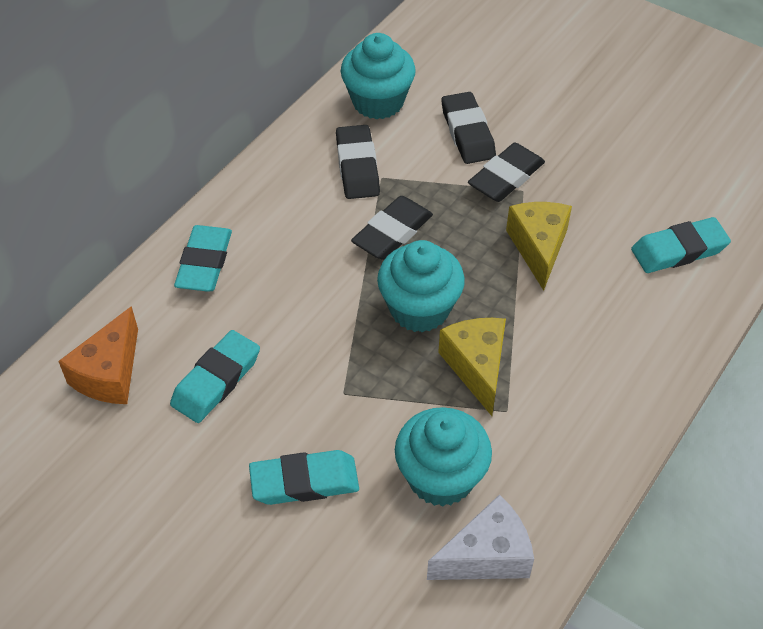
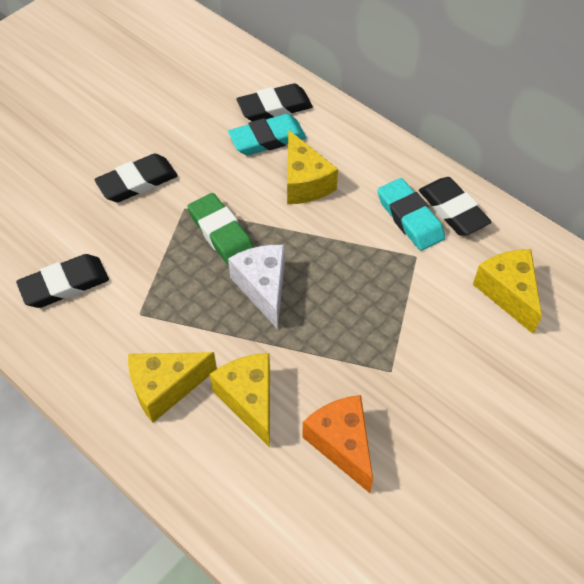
green eraser: none = 0 -> [188,193,254,266] = 1
turquoise cupcake: [340,33,416,119] [377,240,465,332] [395,407,492,507] = 3 -> none = 0
turquoise eraser: [170,330,260,423] [174,225,232,291] [249,450,359,505] [631,217,731,273] = 4 -> [228,114,306,155] [377,178,445,251] = 2
yellow cheese: [438,318,506,416] [506,202,572,291] = 2 -> [128,352,217,423] [209,353,270,448] [287,130,338,204] [473,249,542,334] = 4

